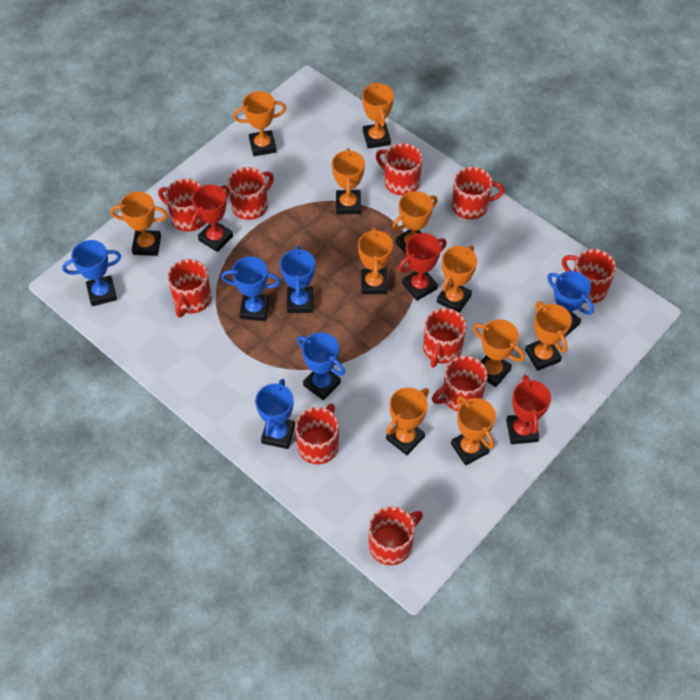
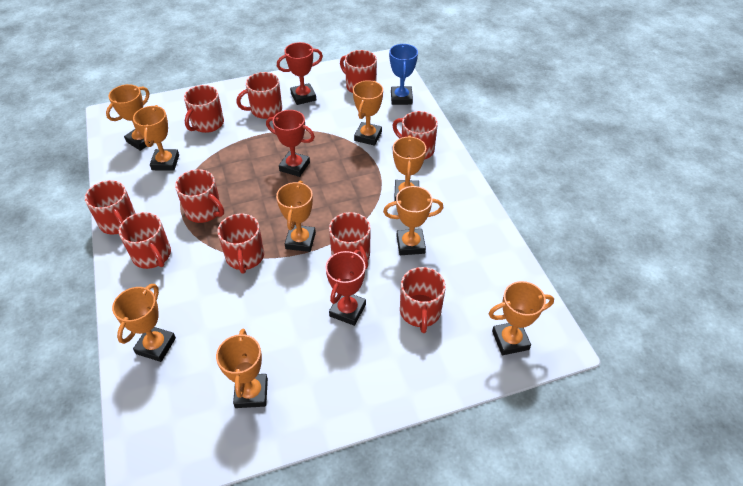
blue trophy: [62,240,121,306] [221,256,281,321] [255,379,295,449] [280,246,315,313] [297,332,345,400] [547,271,594,337] = 6 -> [389,44,418,105] = 1
orange trophy: [110,192,168,256] [233,91,286,156] [332,148,365,214] [358,227,393,295] [362,82,394,149] [386,387,429,455] [392,191,438,254] [437,246,477,313] [451,396,496,465] [473,319,525,387] [525,301,572,371] = 11 -> [106,84,150,151] [112,284,176,362] [133,105,179,171] [216,329,268,408] [276,181,316,252] [353,80,383,146] [383,186,443,255] [393,135,426,201] [489,281,554,355] = 9

